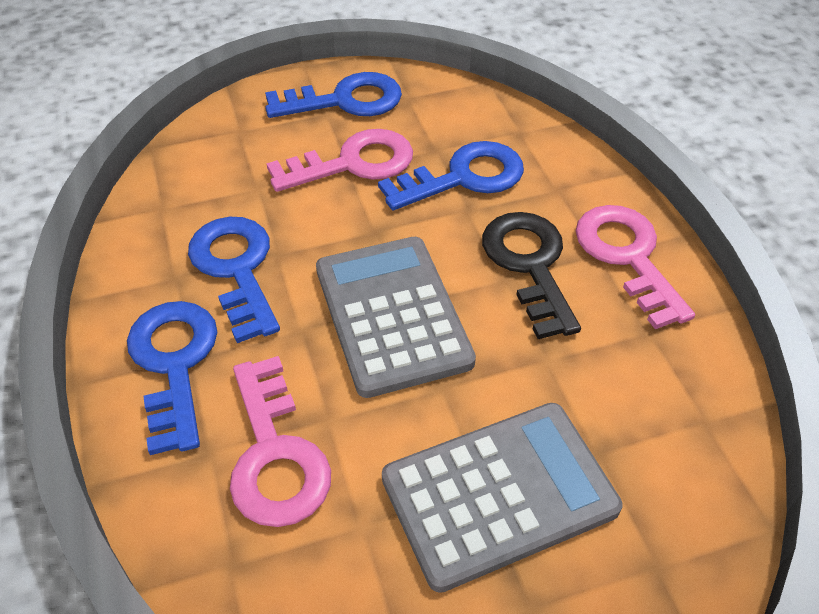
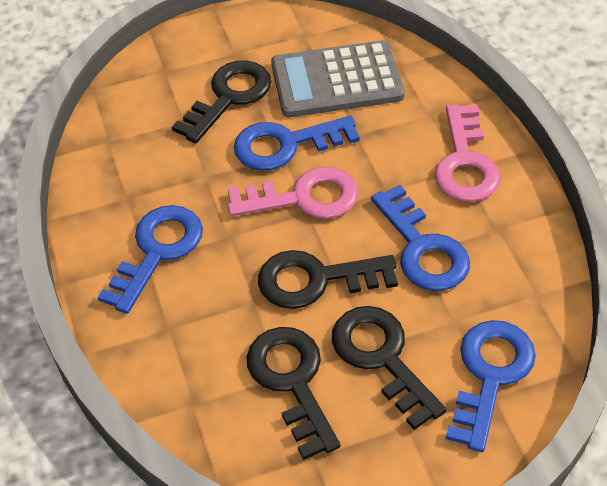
black key: [482,212,581,339] = 1 -> [172,61,271,143] [246,327,340,460] [258,250,398,309] [332,306,446,430] = 4
grey calculator: [316,237,476,398] [382,403,622,593] = 2 -> [271,40,405,117] = 1
pink key: [230,356,331,527] [266,129,413,192] [576,205,695,329] = 3 -> [228,167,359,219] [435,104,501,202] = 2

